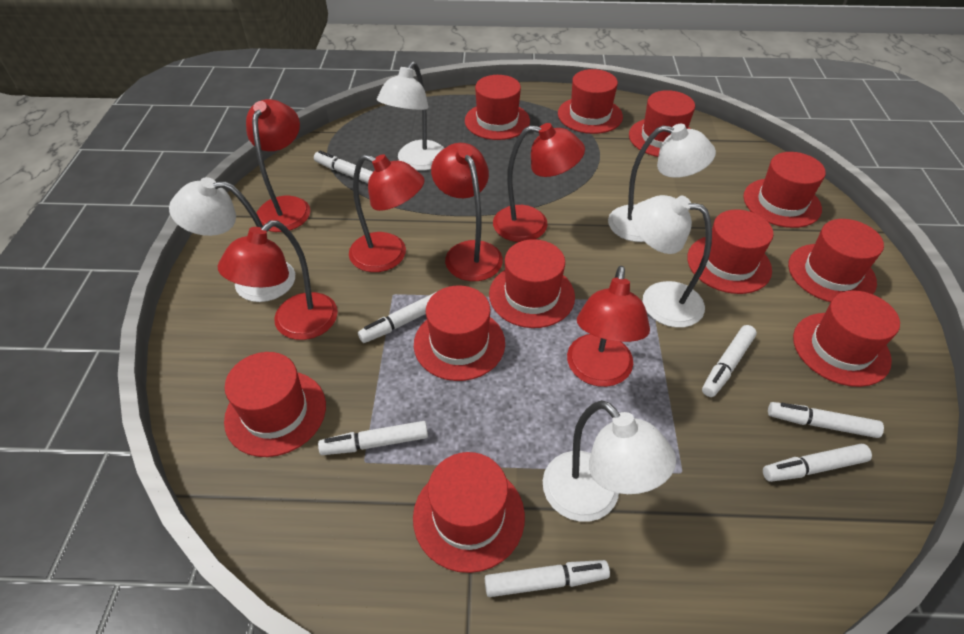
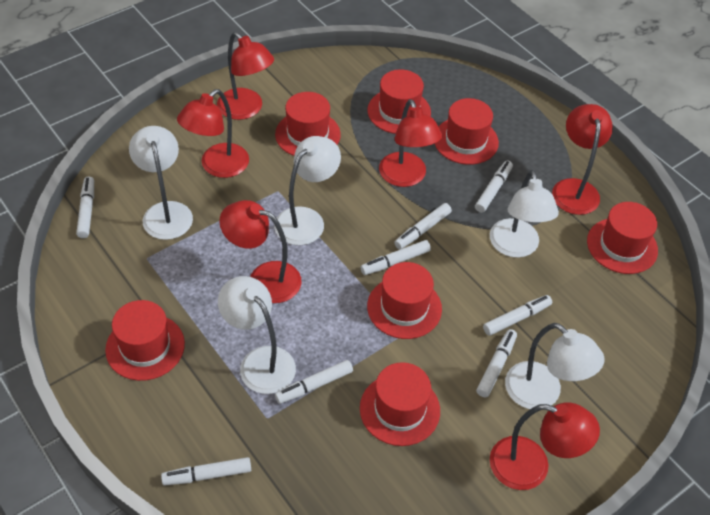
red hat: [224,352,326,457] [413,452,525,573] [414,286,505,381] [465,75,530,140] [489,239,575,328] [558,69,623,134] [629,90,695,157] [687,210,773,294] [743,152,826,228] [788,219,884,302] [793,290,900,387] = 11 -> [105,300,185,381] [275,92,341,156] [360,362,440,446] [367,69,431,134] [367,262,442,339] [434,98,499,165] [587,202,658,274] = 7
white marker: [314,151,373,183] [318,421,428,455] [358,292,436,343] [485,560,610,597] [702,325,757,397] [763,444,872,482] [768,402,884,438] = 7 -> [76,176,94,238] [161,457,251,486] [275,360,353,404] [361,240,431,275] [394,203,452,249] [475,160,513,213] [476,329,517,397] [483,295,552,336] = 8

